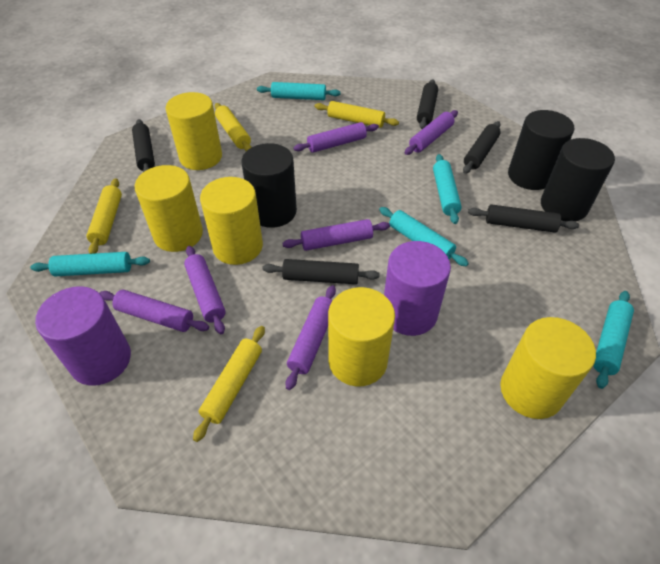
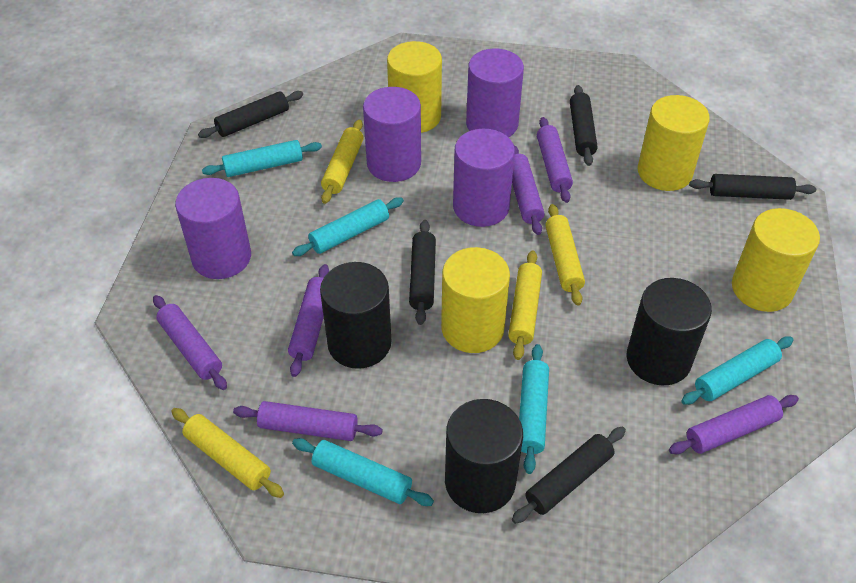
purple cylinder: [35,286,131,386] [384,241,451,336] = 2 -> [175,178,251,279] [363,87,421,182] [453,129,515,227] [466,48,524,137] = 4
yellow cylinder: [135,165,203,252] [165,92,222,170] [200,177,263,265] [328,287,395,386] [500,317,596,419] = 5 -> [387,41,442,133] [441,247,510,353] [638,95,710,191] [732,208,820,312] = 4

